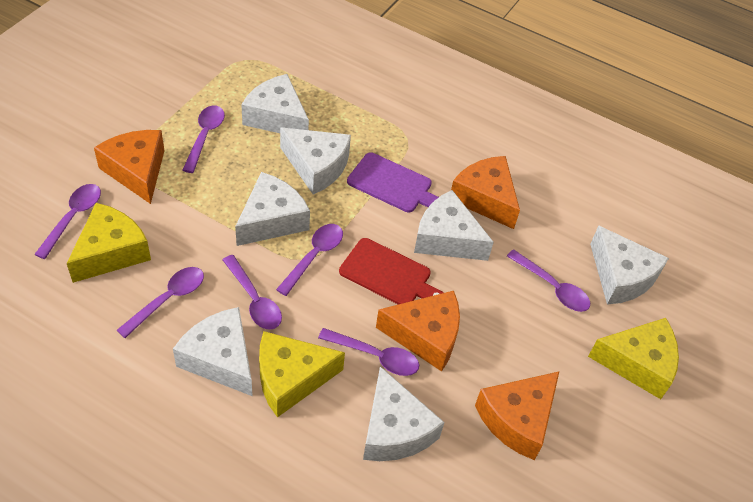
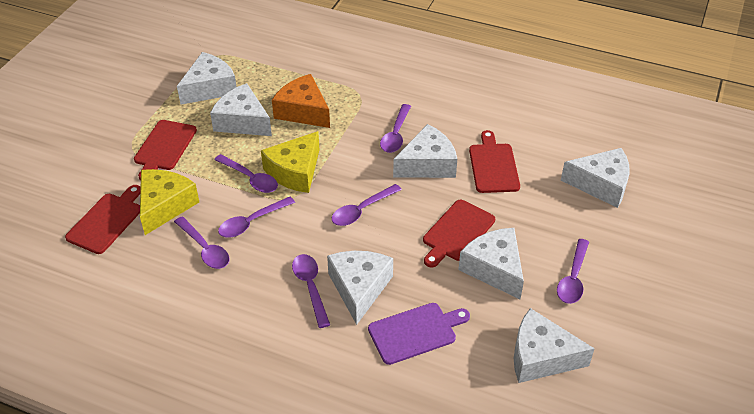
orange cheese: [94,130,165,204] [376,291,460,372] [451,156,520,229] [475,372,559,460] = 4 -> [272,74,330,128] = 1
red cutting board: [339,238,444,304] = 1 -> [65,185,141,254] [134,120,197,180] [423,200,495,268] [469,130,520,193] = 4
yellow cheese: [67,203,151,283] [259,331,345,417] [588,318,679,399] = 3 -> [140,169,199,235] [261,131,320,193] = 2

